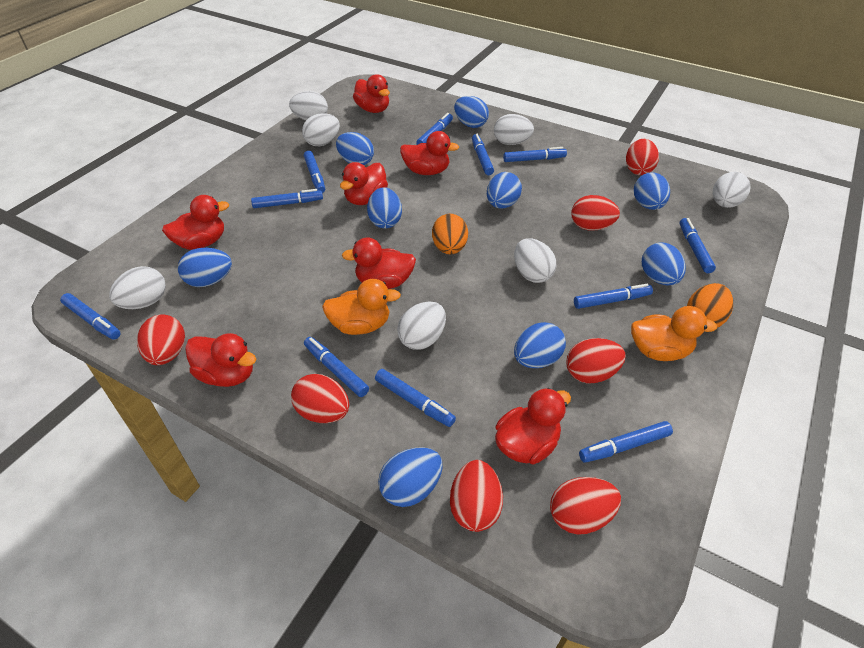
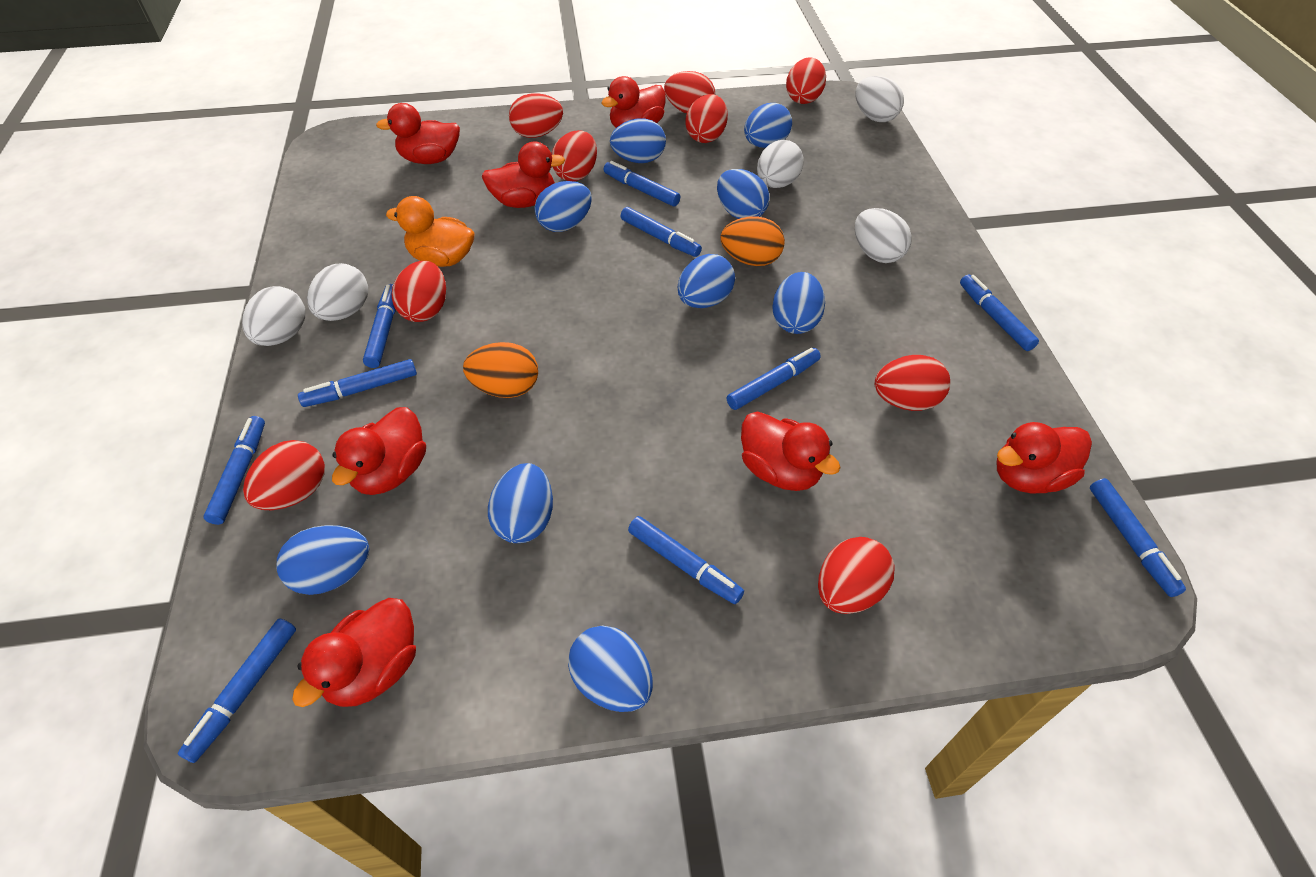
blue marker: [60,293,121,340] [251,189,323,208] [304,151,325,193] [304,337,369,397] [375,369,456,427] [416,113,453,145] [472,134,494,175] [503,147,567,162] [574,284,653,309] [579,421,673,463] [679,218,716,273] = 11 -> [178,619,296,763] [203,416,265,525] [298,359,417,407] [363,284,396,368] [604,161,680,206] [621,207,702,257] [628,516,744,604] [727,348,821,410] [960,274,1039,351] [1090,478,1186,597] = 10
orange duck: [322,279,401,335] [631,306,717,361] = 2 -> [386,196,475,267] = 1
red egg: [137,314,185,365] [291,374,349,423] [450,460,503,532] [550,477,621,535] [566,338,626,383] [571,195,620,231] [626,139,659,175] = 7 -> [243,440,325,510] [392,261,446,322] [509,93,563,138] [551,130,597,181] [664,71,716,113] [685,94,728,143] [786,58,826,104] [818,537,895,614] [875,355,950,411] = 9
white egg: [109,266,166,309] [289,91,328,120] [302,113,340,146] [397,301,446,350] [494,114,534,145] [514,238,556,283] [713,172,750,208] = 7 -> [242,286,305,346] [307,263,368,321] [757,140,804,188] [855,76,904,122] [855,208,912,263] = 5

